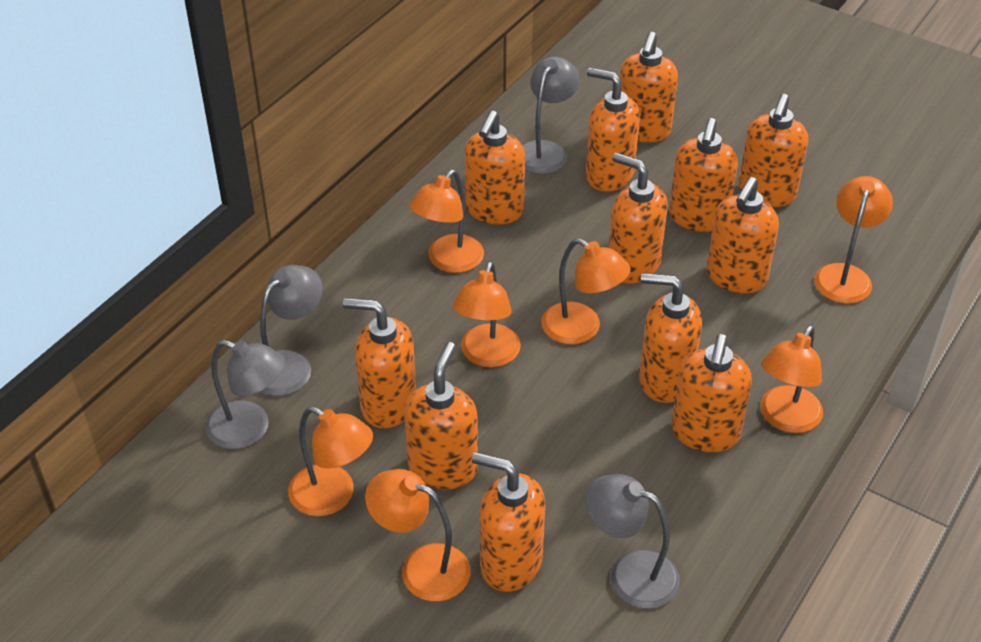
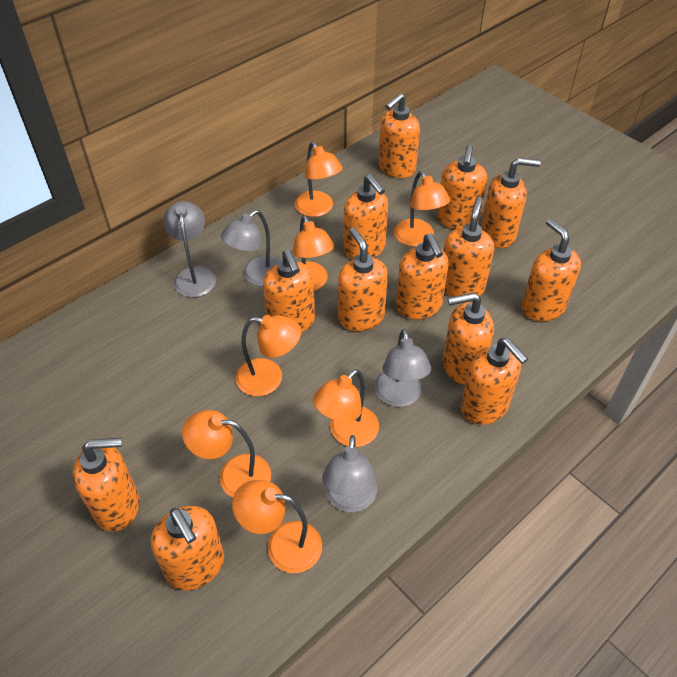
orange soap dispenser: [343,298,416,428] [404,342,478,489] [465,111,525,225] [472,452,545,592] [586,67,640,192] [609,153,668,284] [620,32,678,143] [639,273,702,403] [669,118,738,232] [671,334,752,452] [707,177,779,293] [738,94,808,207] = 12 -> [73,437,139,532] [151,506,224,590] [263,250,315,332] [338,227,388,331] [343,174,388,259] [378,93,420,178] [396,234,449,319] [437,145,488,229] [443,197,494,297] [443,292,494,385] [461,338,528,425] [481,158,541,248] [522,218,581,321] = 13

